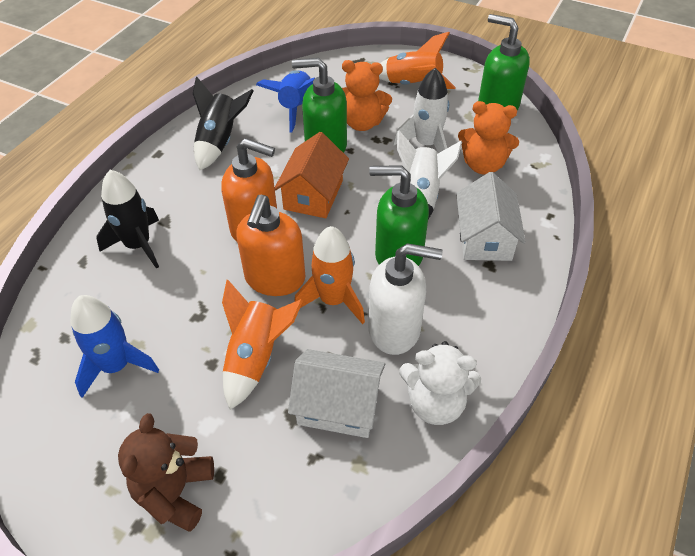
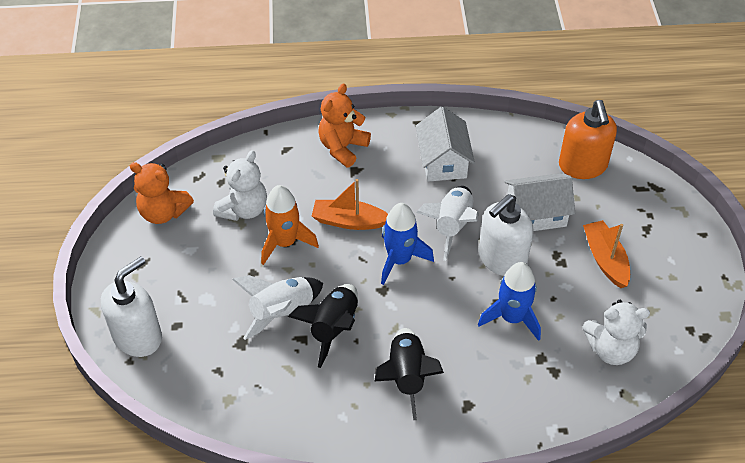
brown teddy bear: [118,413,214,532] = 1 -> none = 0
green soap dispenser: [292,58,347,153] [369,165,429,266] [478,14,530,110] = 3 -> none = 0
orange boat: none = 0 -> [312,179,388,230] [583,220,630,288] = 2
orange house: [275,132,349,218] = 1 -> none = 0
orange rocket: [222,280,303,410] [294,226,365,324] [379,32,456,89] = 3 -> [261,185,319,265] = 1
orange soap dispenser: [221,138,277,242] [236,195,305,296] = 2 -> [559,100,617,179] = 1
white soap dispenser: [368,243,443,355] = 1 -> [101,256,162,357] [478,194,533,276] = 2
white teddy bear: [399,341,481,425] = 1 -> [213,151,267,221] [582,300,650,365] = 2

